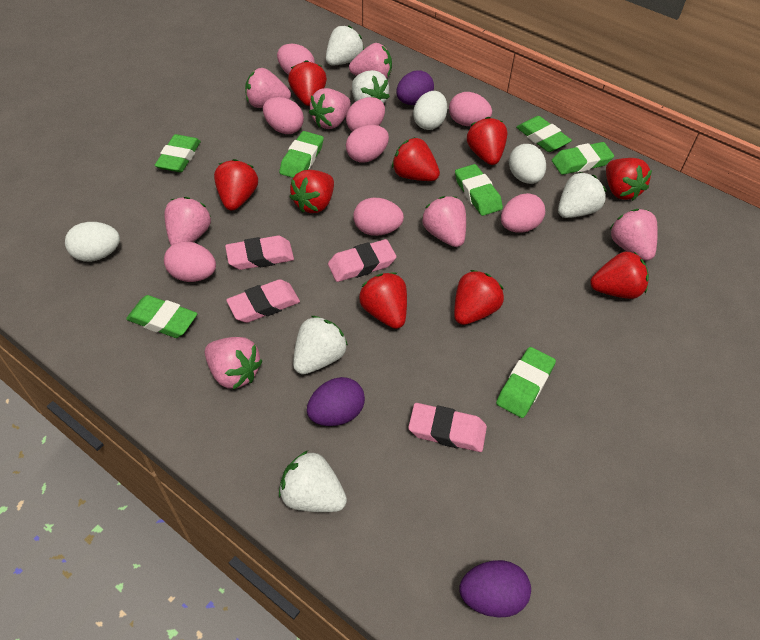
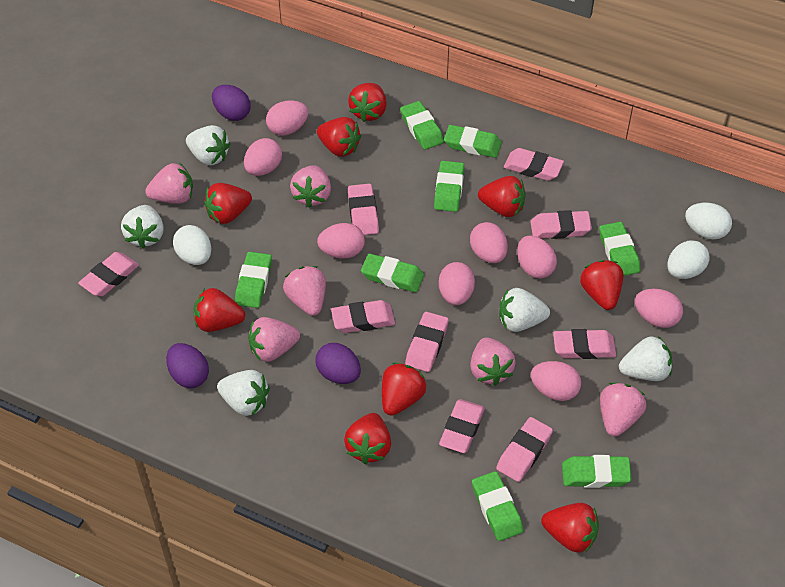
green eraser: [126,295,197,338] [154,134,201,172] [279,131,324,178] [455,164,503,216] [496,347,556,418] [516,116,572,152] [552,142,614,175] = 7 -> [235,252,272,308] [361,253,424,292] [400,101,444,150] [434,161,464,212] [444,125,502,158] [472,471,524,541] [562,455,632,488] [599,222,641,276] = 8
pink eraser: [225,236,294,270] [226,279,300,323] [328,239,396,282] [408,403,487,452] = 4 -> [78,252,139,296] [331,300,395,333] [348,184,379,235] [405,312,449,372] [439,399,485,453] [496,417,553,482] [504,148,564,181] [530,210,592,239] [553,329,616,359] = 9
pink strawberry: [164,197,211,245] [205,337,262,390] [245,68,291,108] [309,88,351,129] [349,43,392,79] [422,196,466,247] [609,209,658,261] = 7 -> [145,163,193,204] [248,317,300,362] [283,266,326,316] [290,165,331,208] [470,337,516,386] [600,383,646,436] = 6

